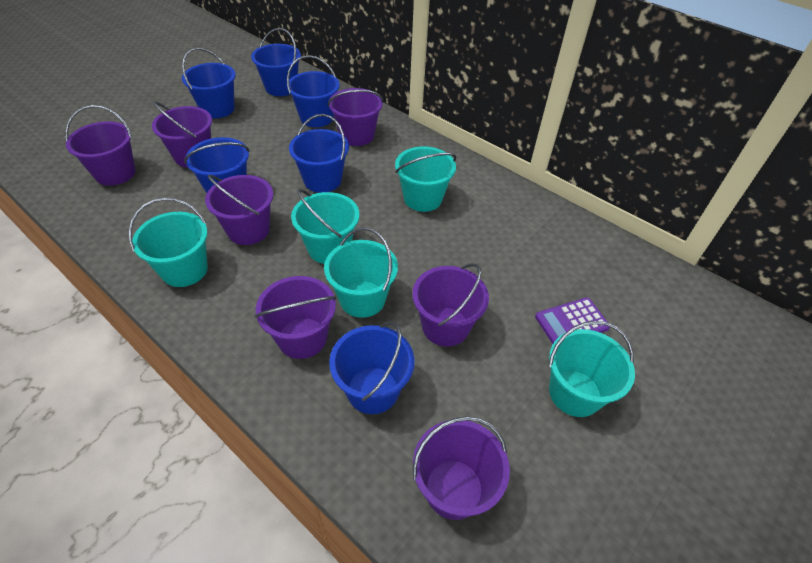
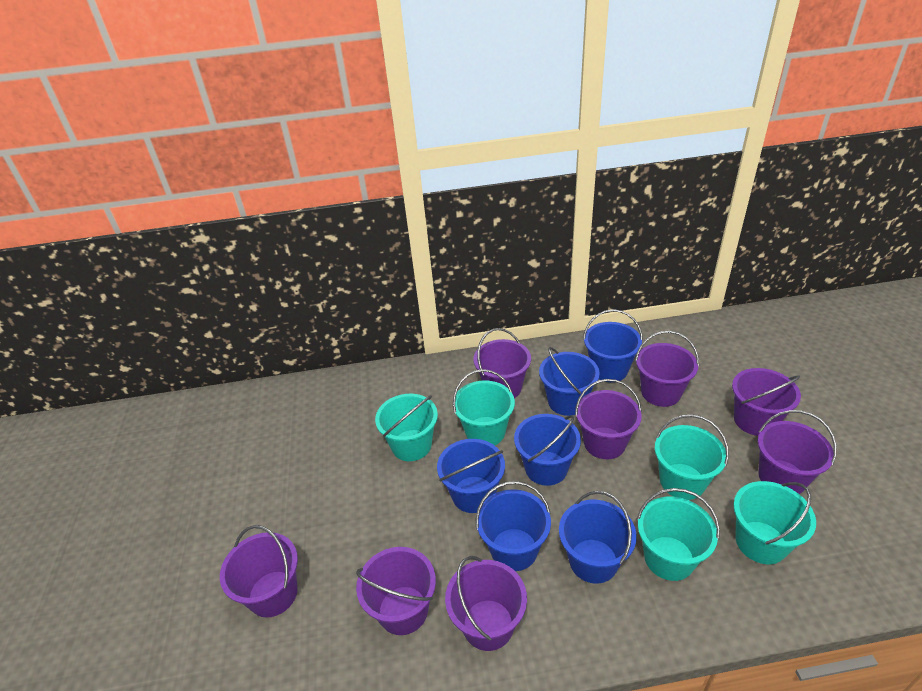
purple bucket: [65,105,136,186] [152,101,212,168] [205,175,273,245] [255,276,336,359] [328,88,383,146] [412,263,489,346] [413,416,510,520] = 7 -> [220,525,298,618] [356,547,436,635] [445,556,527,651] [473,328,531,398] [575,379,642,459] [635,331,699,407] [732,368,801,436] [758,410,837,494] = 8
purple calculator: [535,297,610,344] = 1 -> none = 0

